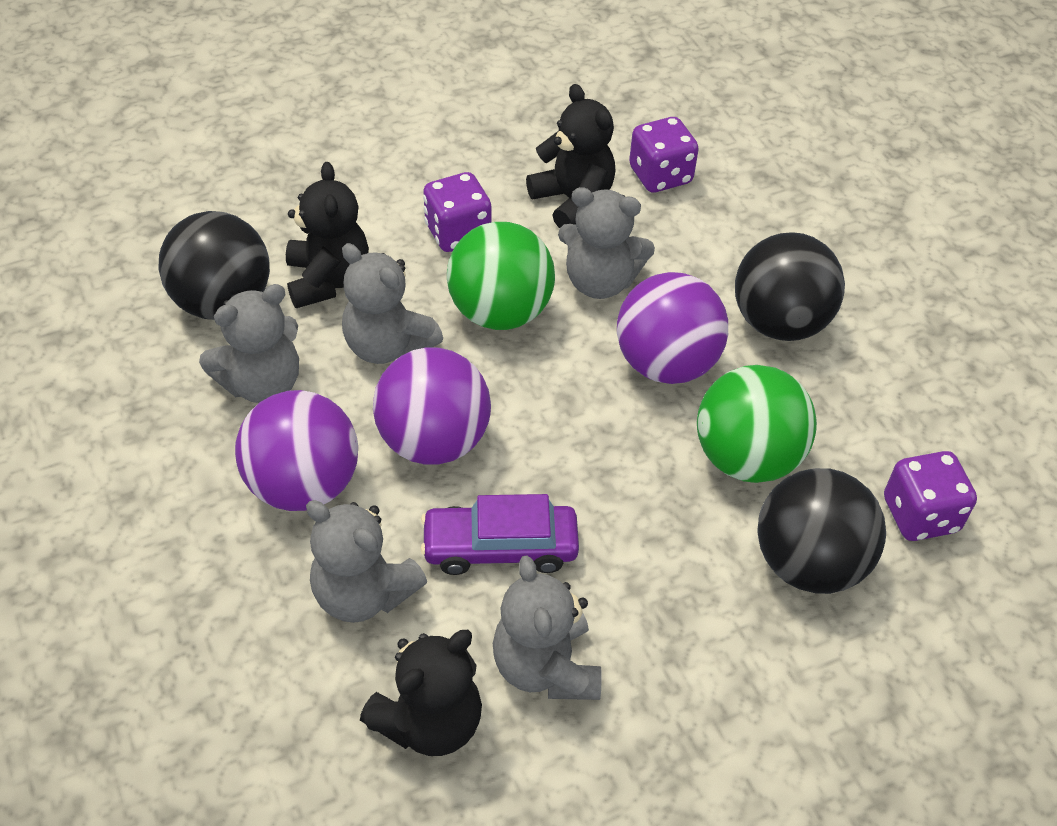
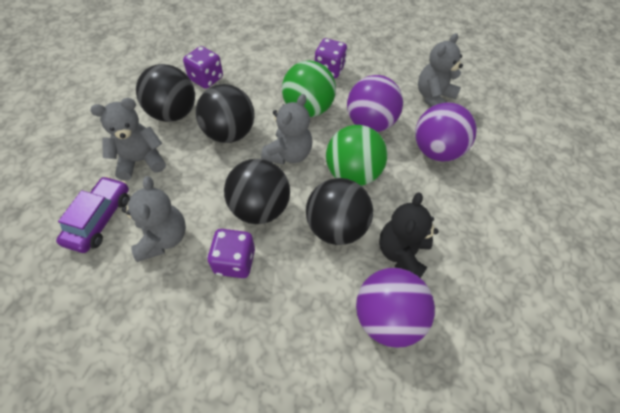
black ball: [159,211,270,320] [735,232,845,341] [758,468,886,594] = 3 -> [136,64,195,122] [196,84,255,143] [224,159,290,224] [306,178,373,245] = 4
black teddy bear: [286,162,369,308] [360,630,482,756] [526,84,615,228] = 3 -> [379,192,439,278] = 1
grey teddy bear: [199,284,299,403] [306,500,427,623] [342,243,443,364] [493,555,602,700] [558,187,655,299] = 5 -> [90,98,166,180] [122,176,186,262] [261,94,312,165] [418,33,463,107] = 4

